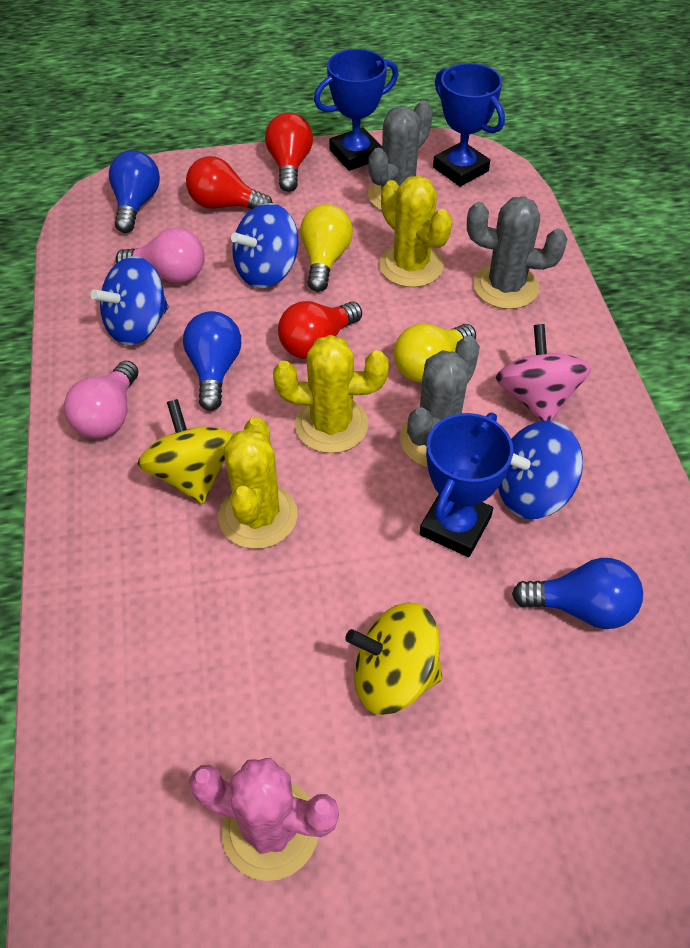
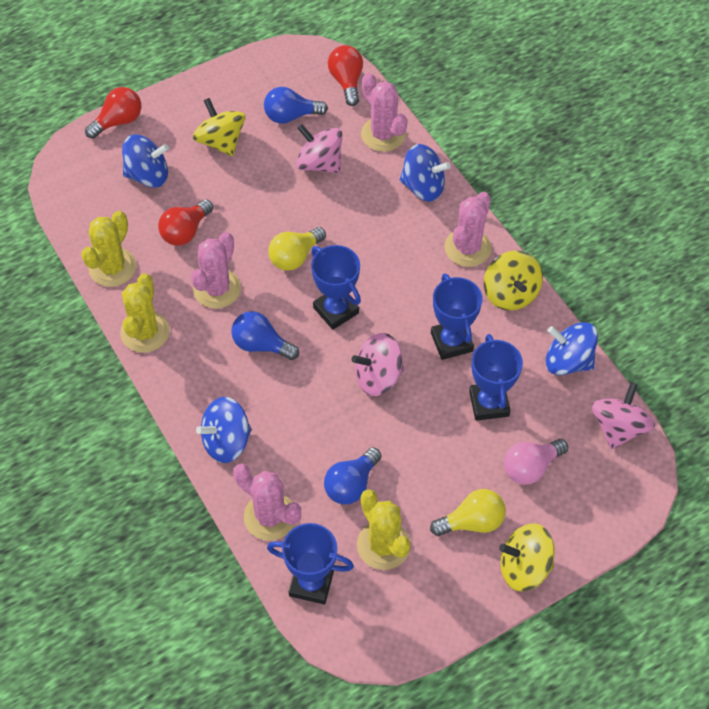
blue spinning top: [91,256,168,345] [231,203,299,288] [498,420,583,519] = 3 -> [122,135,169,188] [196,397,252,463] [399,144,451,202] [546,322,598,375] = 4
blue trophy: [314,49,398,171] [419,412,514,557] [433,63,505,187] = 3 -> [267,523,354,605] [311,245,361,330] [431,273,482,360] [469,334,523,421] = 4
grey cactus: [368,100,433,211] [400,336,480,468] [467,196,567,309] = 3 -> none = 0
pink cactus: [189,758,339,881] = 1 -> [191,232,241,309] [233,463,301,541] [361,73,408,152] [444,192,492,267] = 4
pink light bulb: [64,361,139,438] [115,228,205,283] = 2 -> [504,439,568,485] = 1
pink spinning top: [495,324,591,421] = 1 -> [296,124,343,173] [352,333,404,396] [591,383,655,449] = 3
yellow spinning top: [138,399,233,504] [345,603,442,715] = 2 -> [193,98,245,156] [484,250,543,311] [499,523,555,591] = 3

